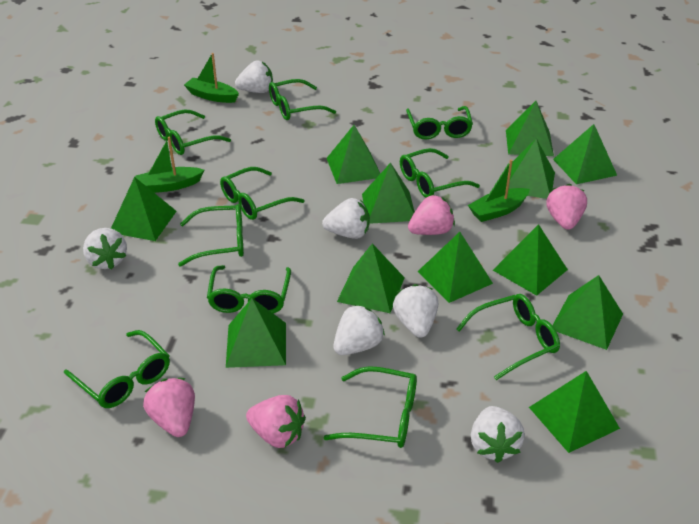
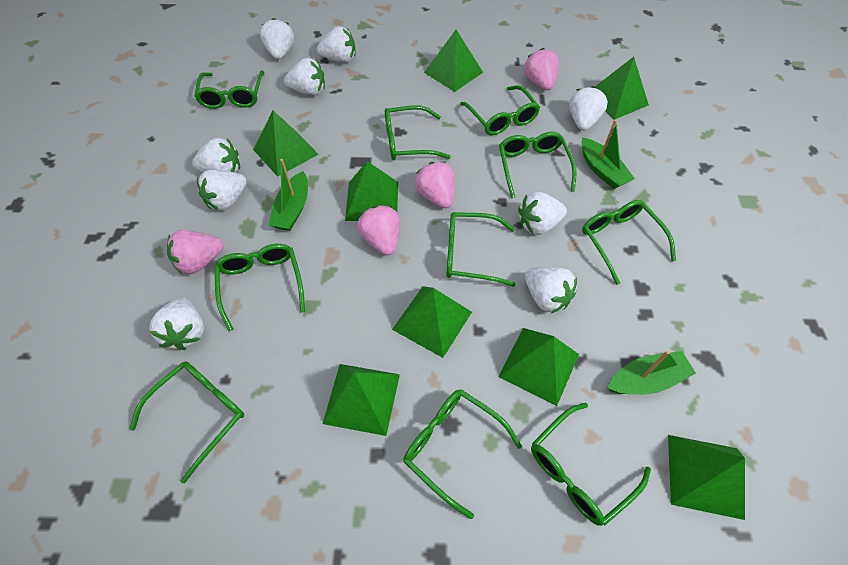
green pyramid: [111,177,177,241] [226,298,286,368] [326,125,380,184] [337,243,405,313] [362,163,415,224] [417,232,493,303] [493,224,568,296] [506,101,554,156] [508,138,555,199] [529,371,620,453] [552,275,623,350] [553,124,617,184] = 12 -> [253,111,318,177] [323,364,400,436] [345,161,398,221] [392,286,472,358] [424,30,483,92] [499,328,579,406] [595,57,649,120] [668,435,745,520] = 8
white strawberry: [83,228,127,269] [235,61,273,93] [322,198,370,239] [334,305,385,355] [393,284,438,338] [471,406,525,463] = 6 -> [149,297,204,350] [192,138,240,173] [197,170,247,211] [260,18,294,59] [284,58,325,96] [317,26,355,63] [518,192,567,235] [525,267,577,313] [569,86,608,130] = 9

